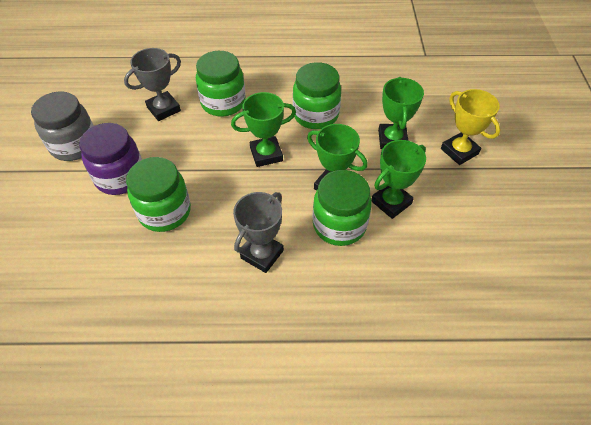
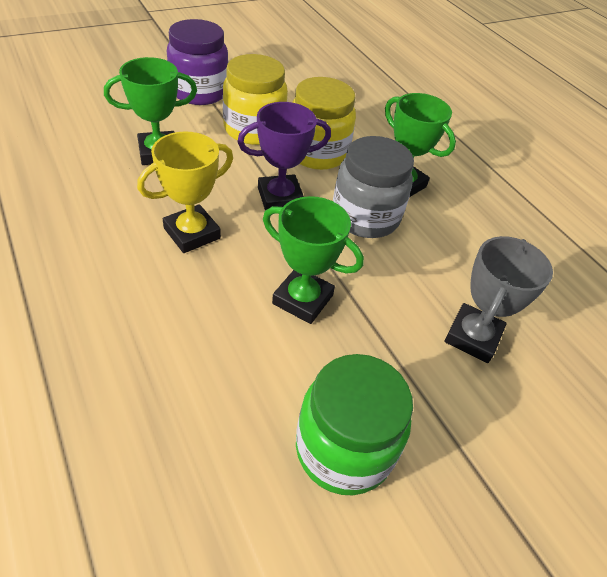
green jar: [126,157,191,232] [196,51,246,117] [293,62,341,129] [313,170,372,246] = 4 -> [296,354,413,495] = 1
green trophy: [231,92,296,167] [307,124,368,191] [371,140,426,219] [378,77,424,149] = 4 -> [104,57,197,165] [263,196,364,324] [385,93,456,197] = 3
grey trophy: [124,48,181,121] [233,192,284,273] = 2 -> [444,236,553,363] = 1
purple trophy: none = 0 -> [237,102,331,211] = 1
yellow jar: none = 0 -> [223,54,288,145] [292,77,356,170] = 2

